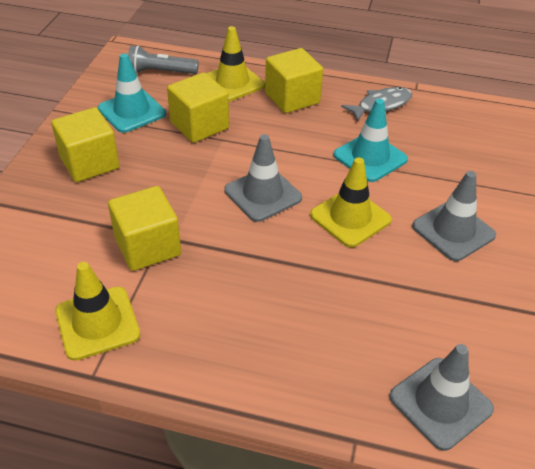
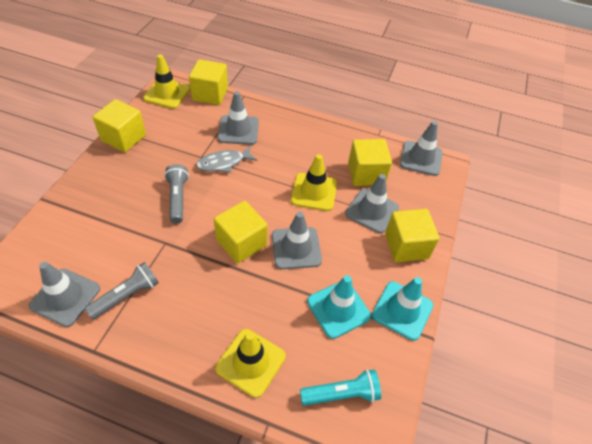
grey flashlight: [128,45,199,74] = 1 -> [85,262,159,319] [164,164,189,223] = 2
grey traffic cone: [224,134,302,222] [389,344,494,451] [412,171,496,261] = 3 -> [29,262,100,327] [217,91,259,145] [272,212,322,269] [345,174,399,234] [400,121,443,176] = 5
turquoise flashlight: none = 0 -> [300,369,381,406] = 1
yellow cube: [51,107,120,182] [108,186,181,271] [167,72,229,143] [265,48,323,113] = 4 -> [93,99,146,152] [189,59,228,105] [214,201,267,264] [348,139,392,186] [385,209,439,262] = 5

